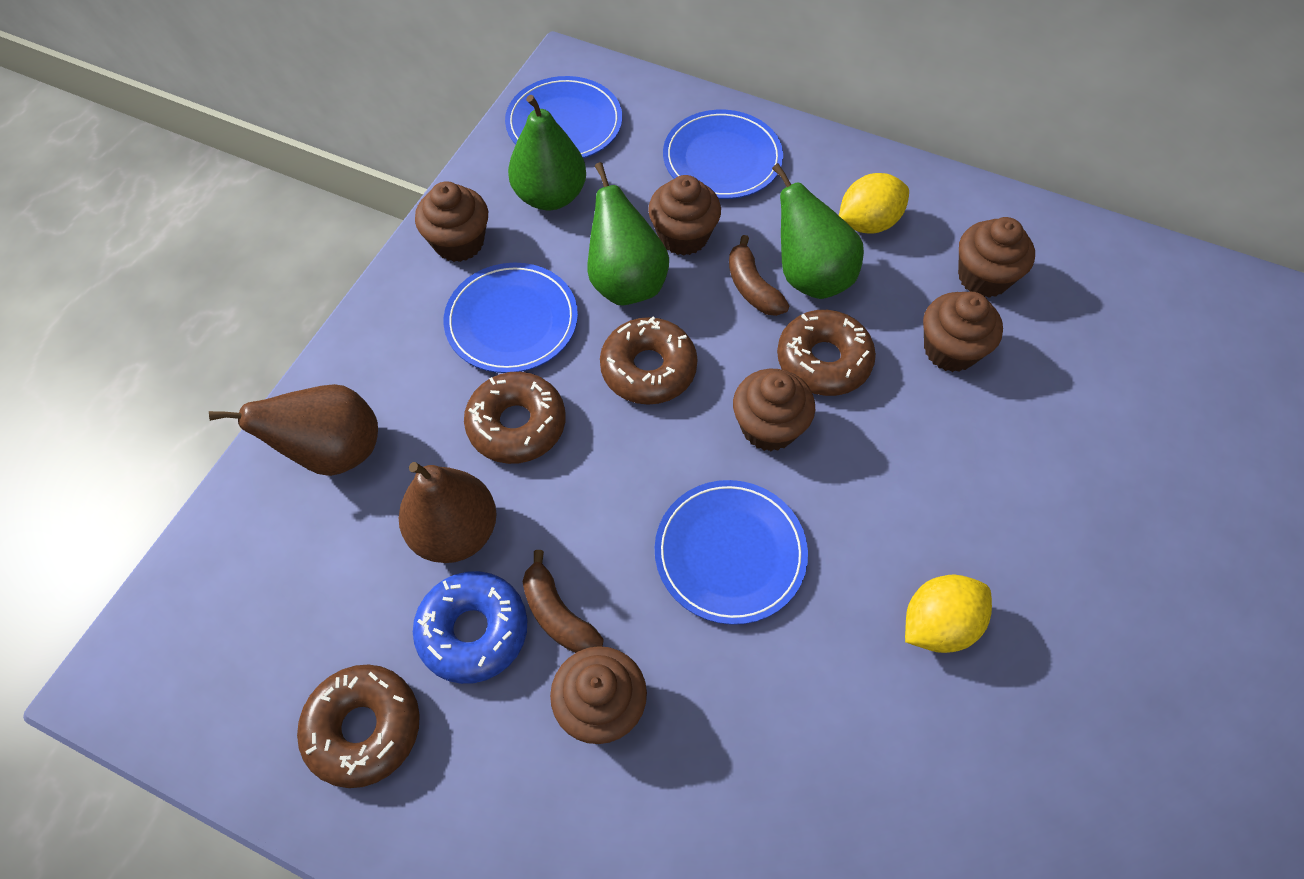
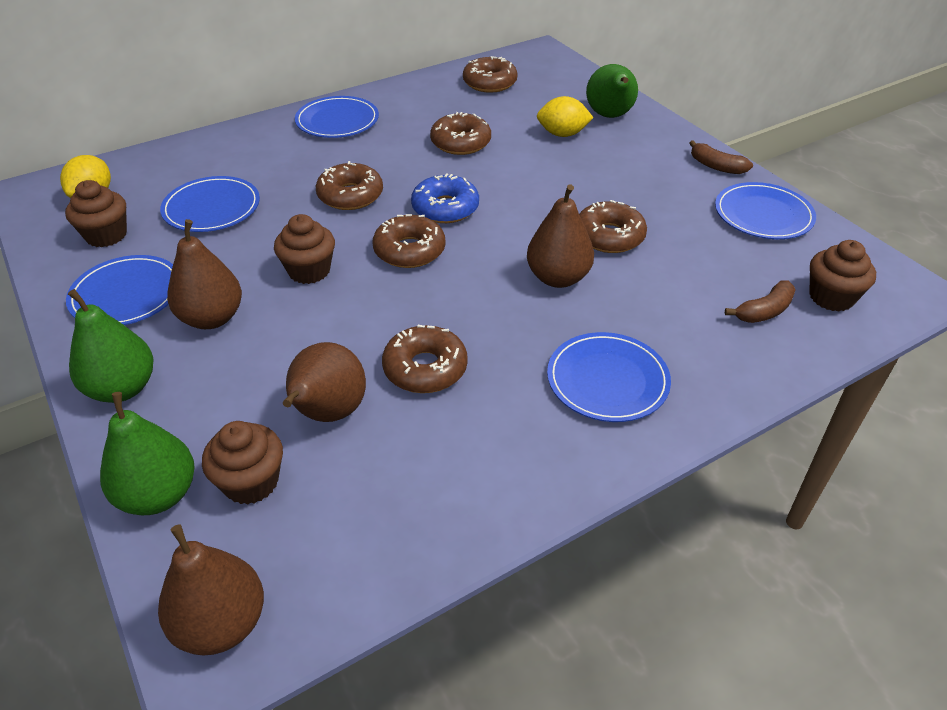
blue plate: [443,263,578,373] [505,76,622,158] [655,480,808,625] [663,110,783,199] = 4 -> [66,255,173,325] [160,176,260,232] [295,96,379,138] [547,332,671,422] [715,182,816,239] = 5
brown cupcake: [415,181,488,262] [550,646,647,744] [648,175,721,256] [733,369,815,451] [923,292,1003,372] [958,217,1035,298] = 6 -> [65,180,127,247] [202,421,283,505] [274,214,335,284] [809,240,876,312] = 4
brown donut: [297,664,420,788] [464,372,565,464] [600,317,698,405] [777,310,876,396] = 4 -> [316,161,383,210] [373,214,445,268] [382,325,468,393] [430,112,491,155] [463,56,518,93] [579,200,647,253] = 6
brown pear: [209,384,378,476] [399,462,497,563] = 2 -> [158,524,264,656] [167,219,242,329] [283,342,366,422] [527,184,594,288] = 4

